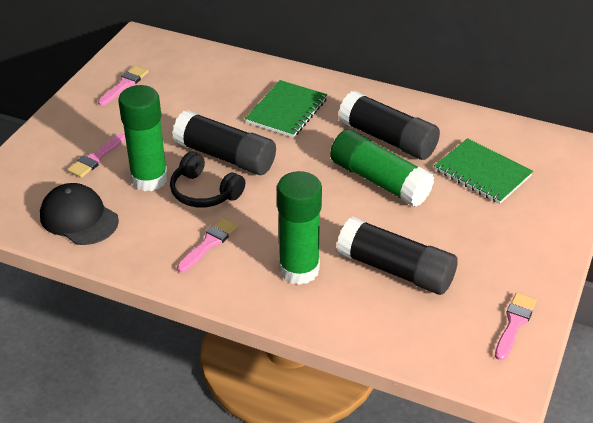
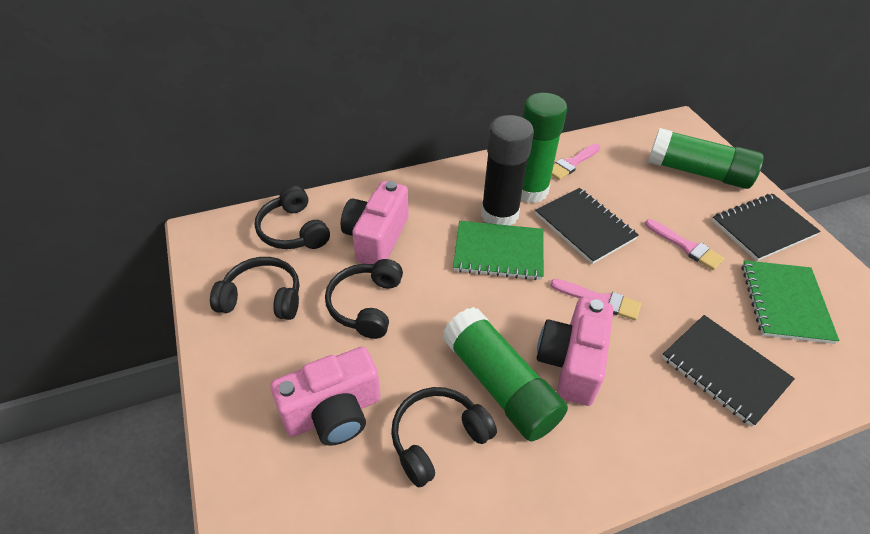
black cap: [40,183,119,245] = 1 -> none = 0
black glue stick: [172,110,276,175] [337,216,458,295] [338,91,440,160] = 3 -> [481,115,534,226] = 1
black headphones: [170,152,245,207] = 1 -> [210,257,299,320] [255,185,330,249] [325,259,403,339] [391,387,497,488] = 4
black notebook: none = 0 -> [535,188,639,264] [662,315,795,427] [712,194,821,261] = 3
pink brush: [67,133,125,178] [98,66,148,106] [177,218,238,273] [495,293,537,361] = 4 -> [550,279,641,321] [552,143,600,180] [645,219,725,270] = 3
pink camera: none = 0 -> [270,347,380,446] [341,181,409,264] [537,297,613,406] = 3

